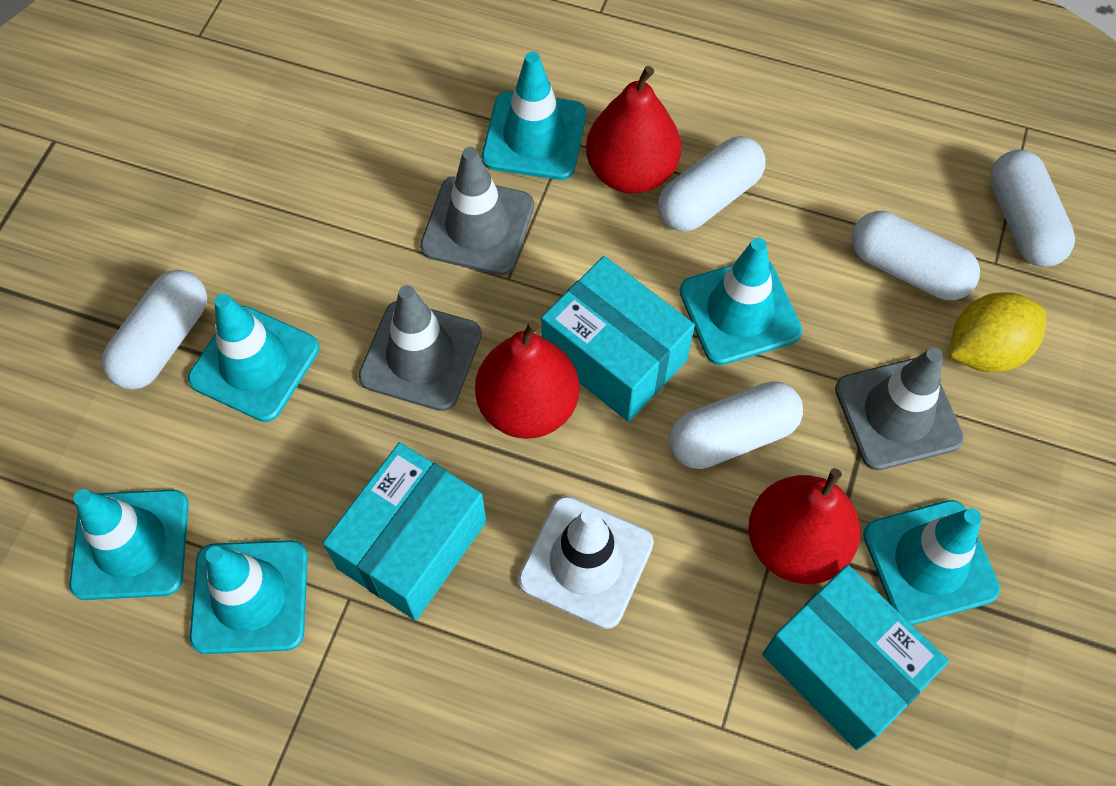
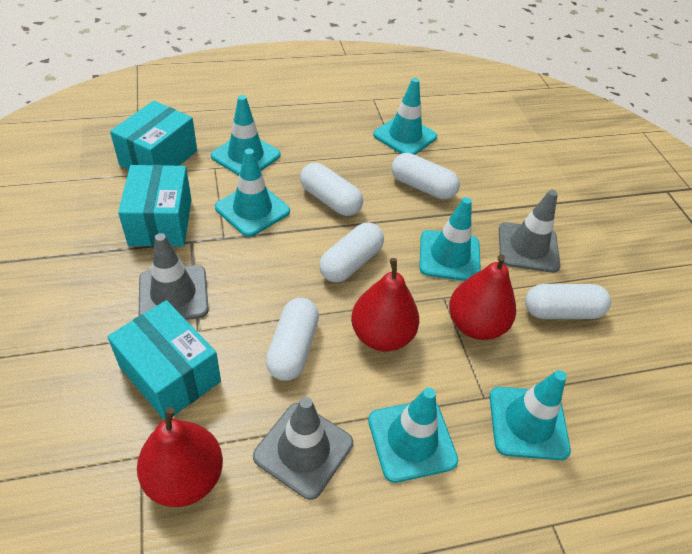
white traffic cone: [518,496,654,629] = 1 -> none = 0
yellow lemon: [950,292,1046,373] = 1 -> none = 0

